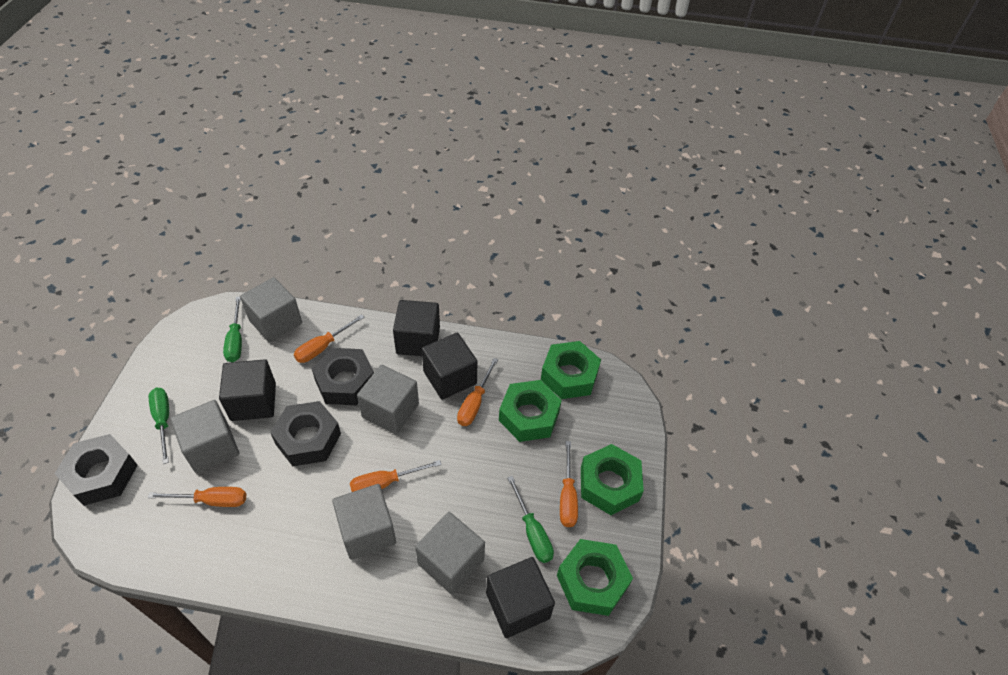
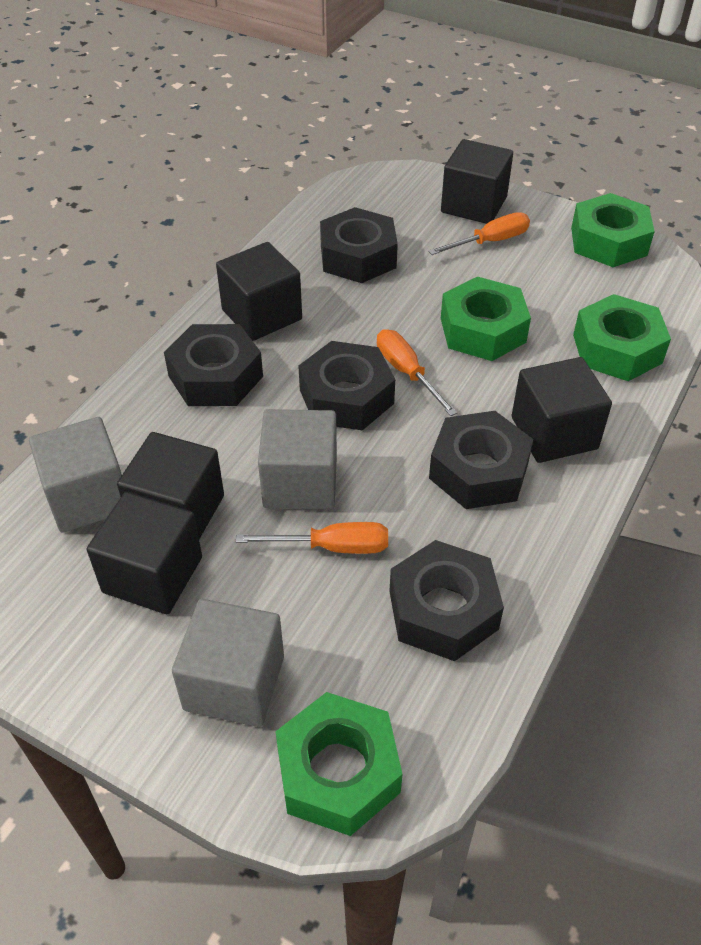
black cube: [219,359,276,421] [393,300,440,356] [421,333,477,400] [486,557,555,638] = 4 -> [87,492,202,614] [117,432,224,539] [216,242,302,341] [441,139,513,224] [512,357,612,463] = 5
black nut: [54,434,138,506] [270,401,341,466] [312,348,374,405] = 3 -> [164,324,263,406] [298,341,395,431] [320,207,398,283] [389,540,504,661] [429,411,533,509] = 5
green screwdriver: [149,388,169,464] [223,297,242,362] [507,476,554,563] = 3 -> none = 0
grey cube: [170,400,239,473] [240,277,302,343] [332,484,396,560] [357,365,419,434] [415,512,485,595] = 5 -> [29,417,122,533] [172,599,284,727] [258,409,337,509] = 3
orange screwdriver: [148,487,246,507] [294,314,365,363] [350,460,442,492] [457,358,498,426] [560,441,578,527] = 5 -> [236,522,388,554] [377,329,458,416] [428,212,530,255] = 3

